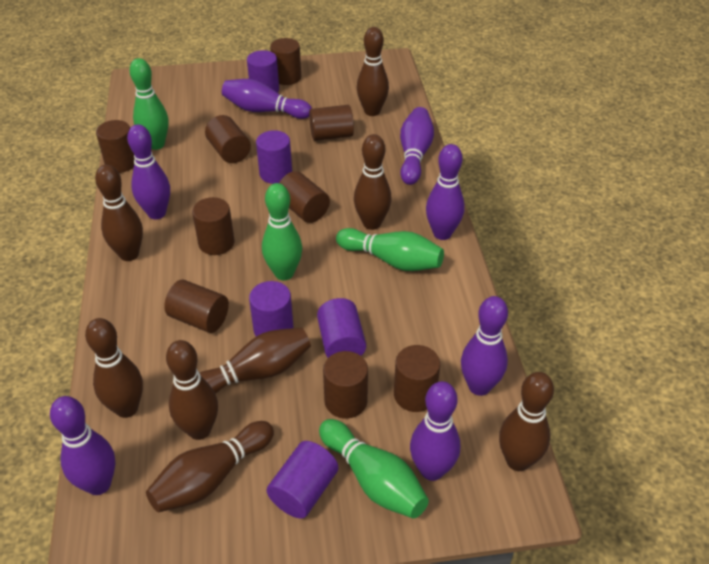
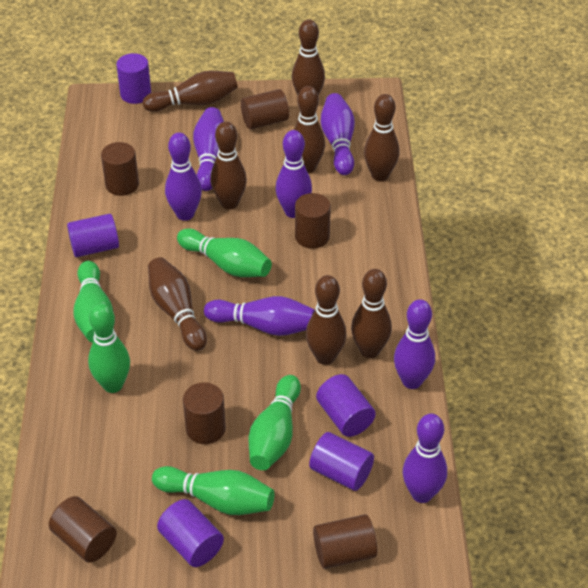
brown cylinder: [96,120,135,173] [164,280,229,333] [192,197,234,255] [205,115,251,163] [270,38,301,85] [279,171,330,223] [309,105,354,141] [323,351,368,419] [394,345,440,412] = 9 -> [49,496,117,563] [101,142,139,196] [183,382,226,444] [241,89,289,129] [295,193,331,249] [313,514,377,569] = 6
green bowling pin: [130,58,168,150] [262,183,302,280] [319,419,429,519] [336,228,444,271] = 4 -> [73,261,113,343] [88,303,130,393] [152,466,275,515] [177,229,272,277] [249,375,301,470] = 5

